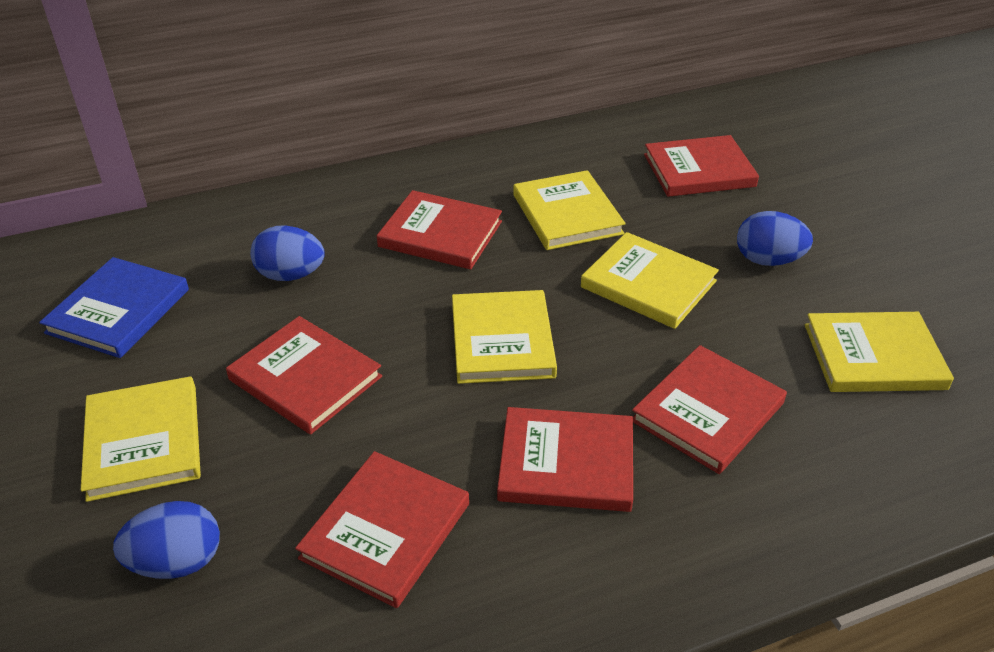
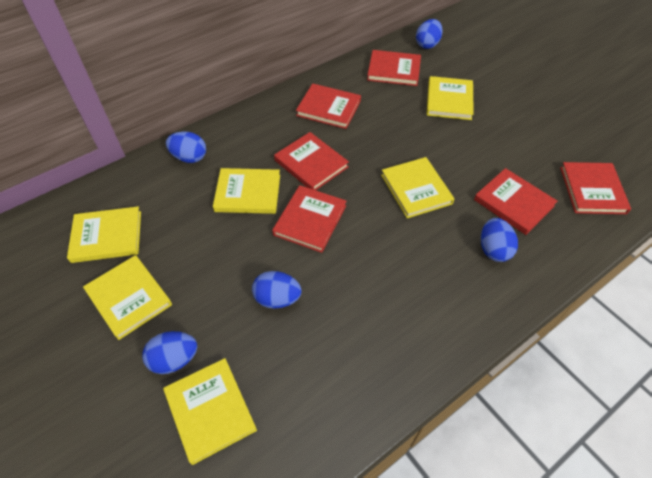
blue book: [39,257,189,358] = 1 -> none = 0
blue egg: [113,501,220,579] [250,226,325,281] [737,211,813,266] = 3 -> [142,331,197,374] [166,131,206,163] [252,271,301,309] [416,19,443,49] [481,218,518,262] = 5
yellow book: [81,376,201,502] [452,290,557,384] [514,170,626,250] [581,232,719,329] [805,312,954,392] = 5 -> [67,207,141,263] [83,255,172,340] [163,358,257,465] [213,168,280,214] [381,157,454,218] [427,76,474,120] = 6

